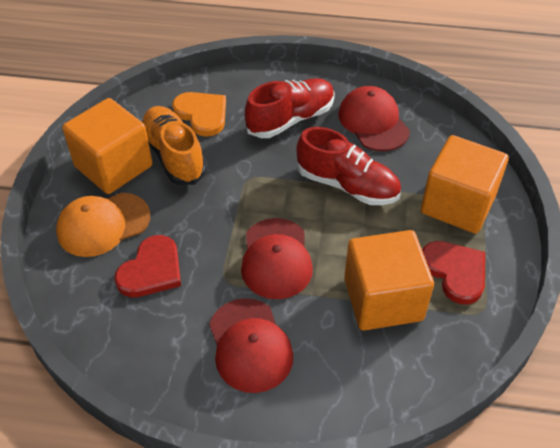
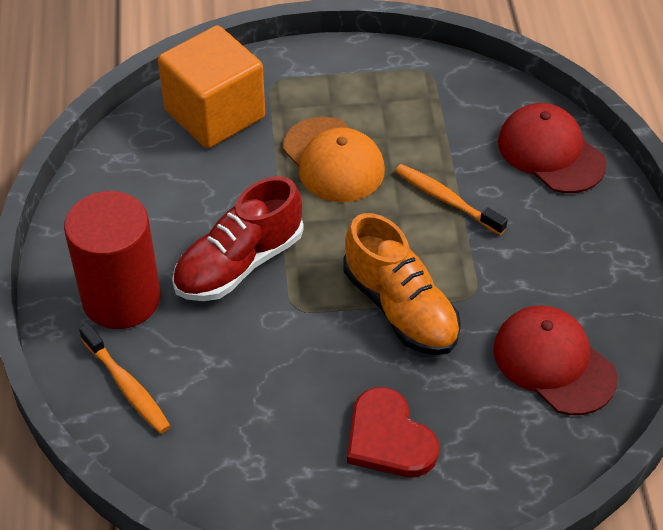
orange cube: [62,98,152,194] [344,230,434,331] [421,135,509,234] = 3 -> [158,25,265,149] = 1
orange heart: [172,92,226,137] = 1 -> none = 0
orange toothbrush: none = 0 -> [79,324,170,434] [395,164,508,235] = 2
red cap: [209,298,293,393] [241,218,313,299] [338,86,410,151] = 3 -> [493,305,618,415] [498,103,607,193] = 2
red cylinder: none = 0 -> [64,191,161,329] = 1
red heart: [114,235,181,297] [422,241,485,304] = 2 -> [347,387,439,477] = 1
red shoe: [245,78,335,138] [296,127,401,205] = 2 -> [172,176,304,301] = 1

